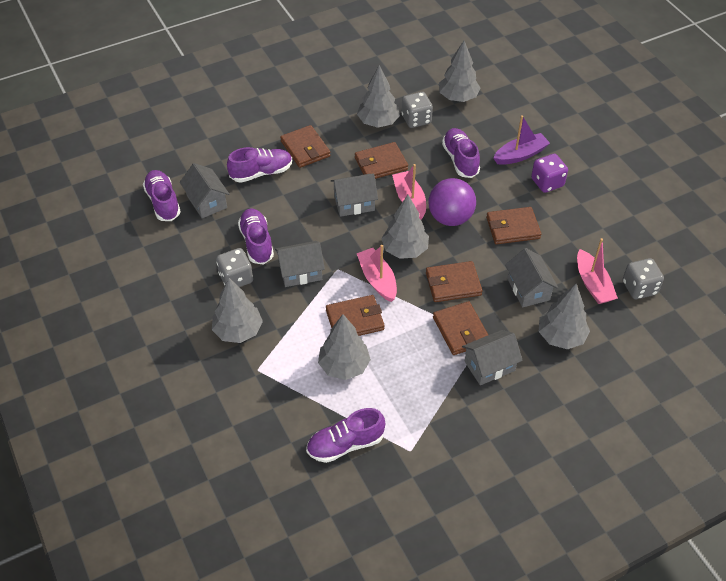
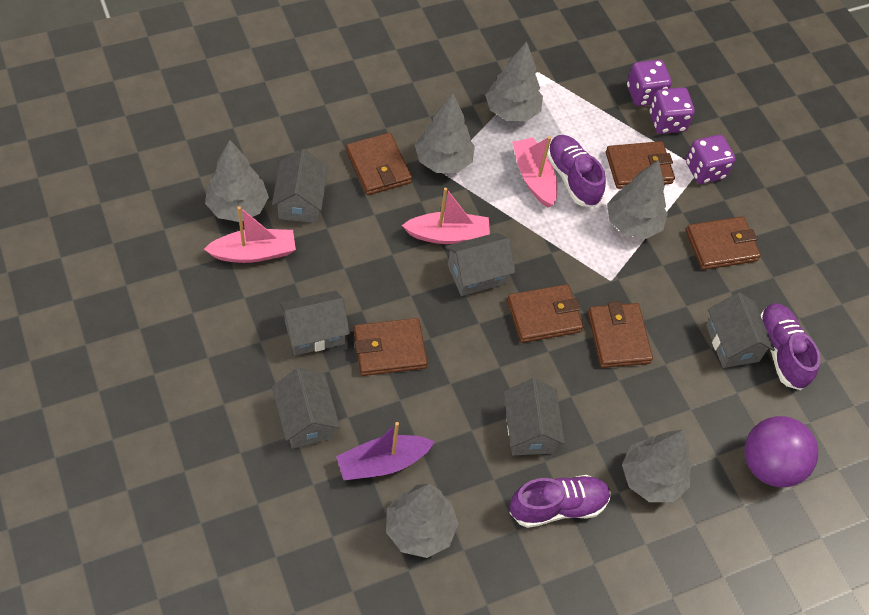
grey dice: [216,248,253,287] [401,92,433,128] [623,258,664,299] = 3 -> none = 0
grey house: [180,163,229,218] [275,241,325,287] [331,174,378,217] [462,330,523,385] [505,248,558,307] = 5 -> [272,149,328,223] [272,368,340,449] [280,290,350,356] [445,233,516,296] [504,378,565,456] [706,292,775,368] = 6
purple dice: [531,154,568,193] = 1 -> [627,60,672,106] [649,87,695,134] [686,135,736,184] = 3
purple shoe: [143,170,181,221] [227,147,292,183] [238,209,274,265] [306,408,385,463] [442,128,480,178] = 5 -> [510,475,611,528] [547,135,606,207] [760,303,820,390] = 3

